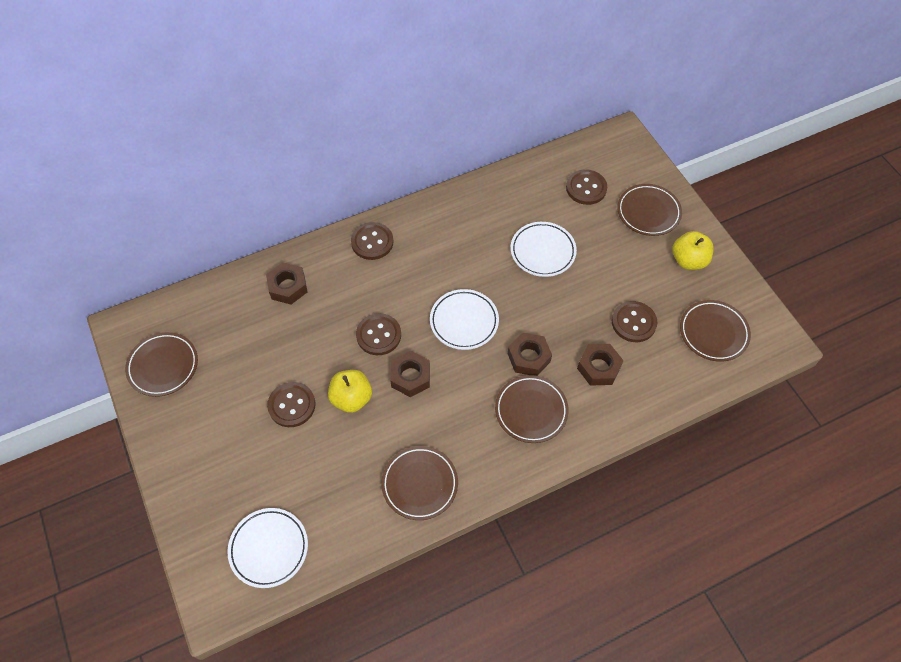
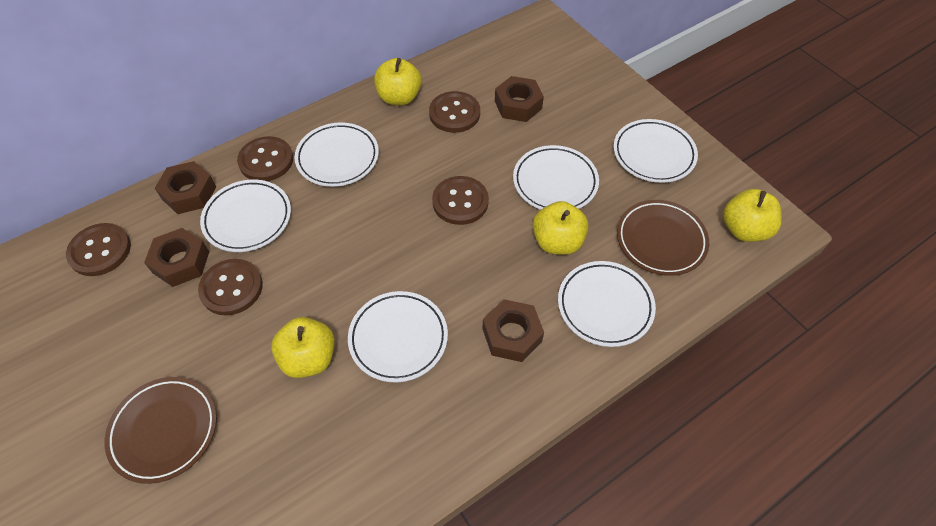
brown plate: [125,332,198,397] [381,446,458,520] [495,375,569,443] [617,184,682,236] [680,300,751,362] = 5 -> [104,377,217,484] [617,200,709,276] = 2
white plate: [227,508,308,588] [430,289,499,350] [511,222,577,277] = 3 -> [200,180,291,252] [294,122,379,187] [348,291,448,382] [513,145,599,210] [558,261,656,347] [613,119,698,183] = 6
yellow apple: [328,370,372,413] [672,231,714,270] = 2 -> [271,317,335,378] [374,58,422,105] [533,201,588,255] [723,189,782,242] = 4

